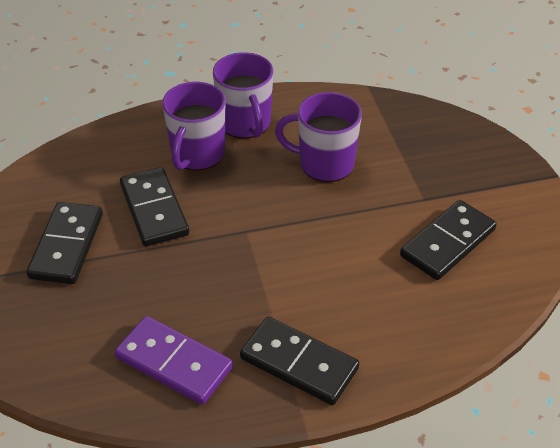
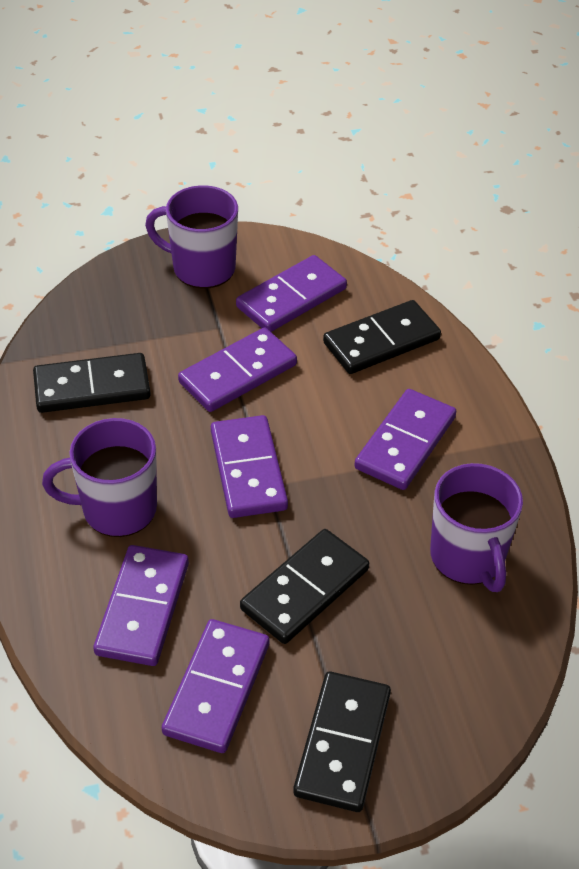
purple domino: [115,316,233,405] = 1 -> [93,545,189,666] [162,619,269,753] [178,328,297,412] [211,415,288,518] [236,255,347,332] [354,389,456,490] = 6

